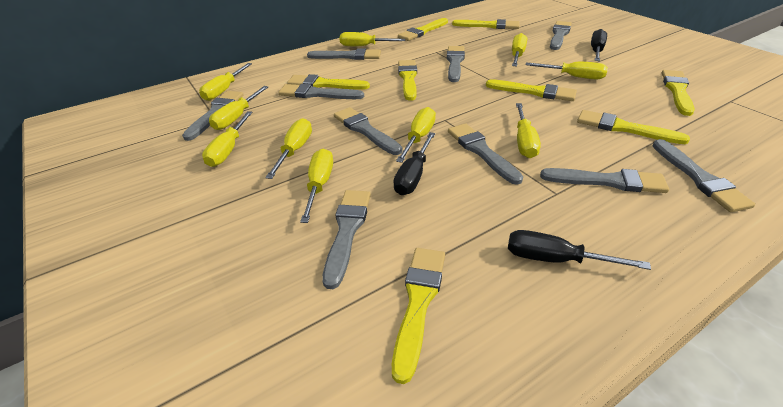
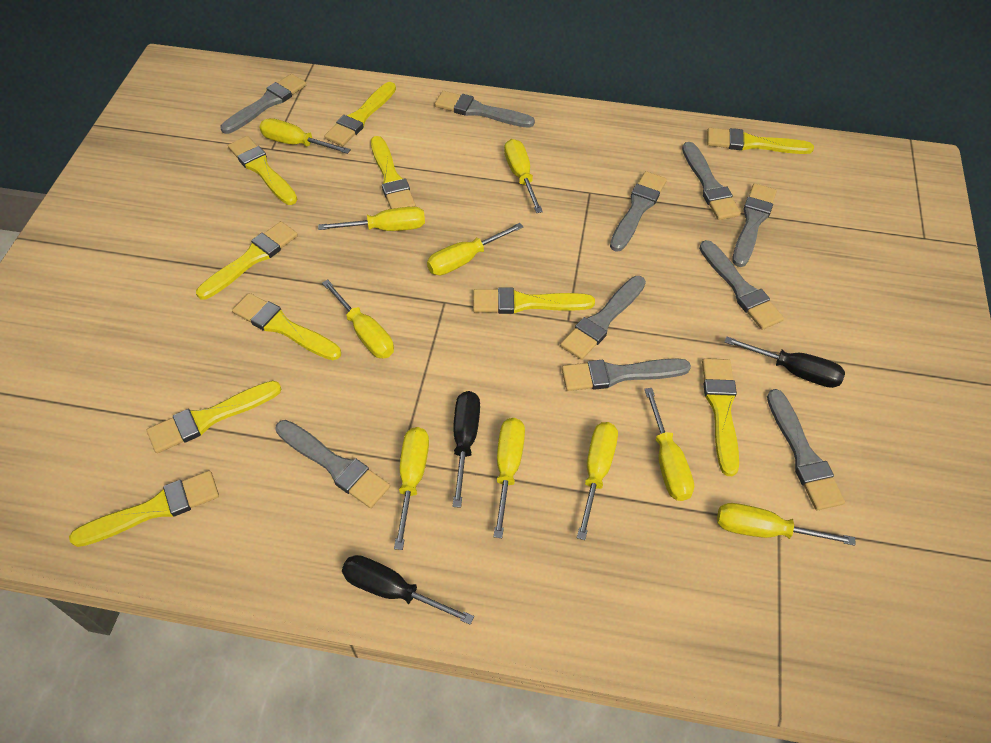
yellow brush: [287,74,370,90] [392,248,445,384] [398,18,448,41] [398,60,417,101] [452,19,520,29] [486,79,577,101] [577,110,690,144] [662,70,695,116] = 8 -> [69,471,219,547] [147,381,281,453] [196,221,298,300] [228,136,298,205] [232,293,341,360] [324,82,396,146] [371,136,416,209] [473,287,595,314] [702,358,739,476] [707,128,814,154] = 10

